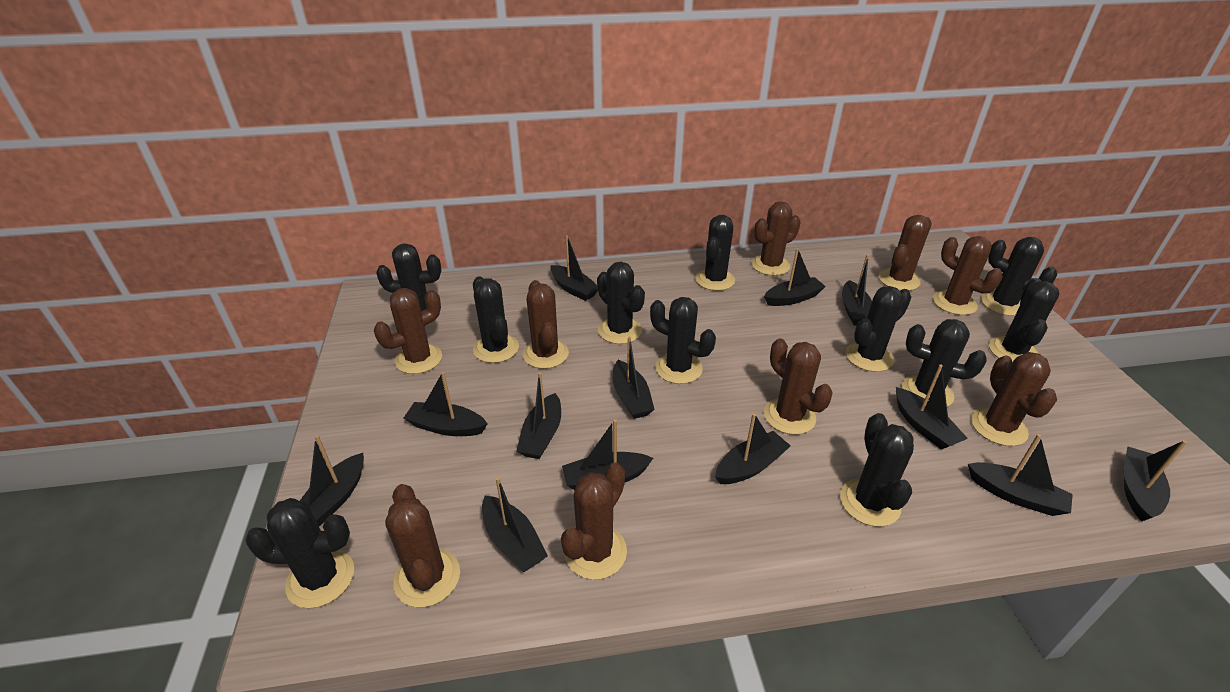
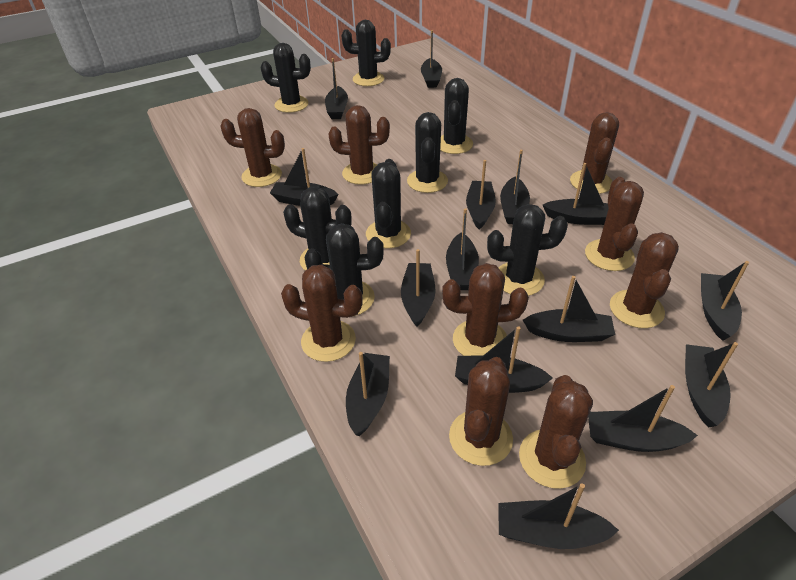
black boat: [300,435,364,526] [404,372,488,436] [482,477,548,572] [517,372,561,459] [550,235,598,301] [562,419,653,490] [612,337,655,419] [715,413,791,484] [764,248,826,306] [842,255,872,326] [896,364,968,450] [968,434,1073,516] [1124,440,1187,521] = 13 -> [270,148,339,206] [325,58,348,119] [346,352,390,436] [401,249,436,327] [421,30,442,88] [446,208,479,290] [455,326,553,393] [466,160,496,229] [498,483,619,549] [500,150,530,224] [523,276,615,342] [543,163,608,225] [588,385,698,452] [685,342,738,428] [701,261,749,341] = 15
black cactus: [245,498,354,608] [376,243,441,311] [473,276,519,363] [597,262,645,344] [650,297,716,384] [695,215,735,291] [840,413,914,527] [846,286,912,372] [902,319,987,407] [981,237,1057,316] [989,278,1060,362] = 11 -> [260,43,311,113] [283,187,352,271] [305,223,384,316] [341,20,391,86] [366,159,411,248] [407,112,448,193] [440,78,473,154] [487,204,568,296] = 8

